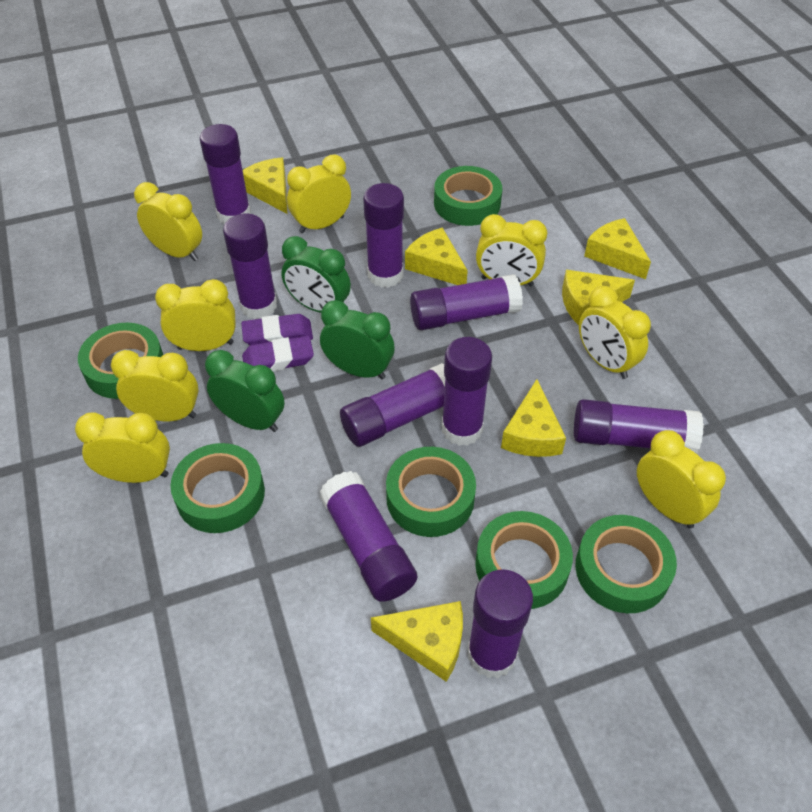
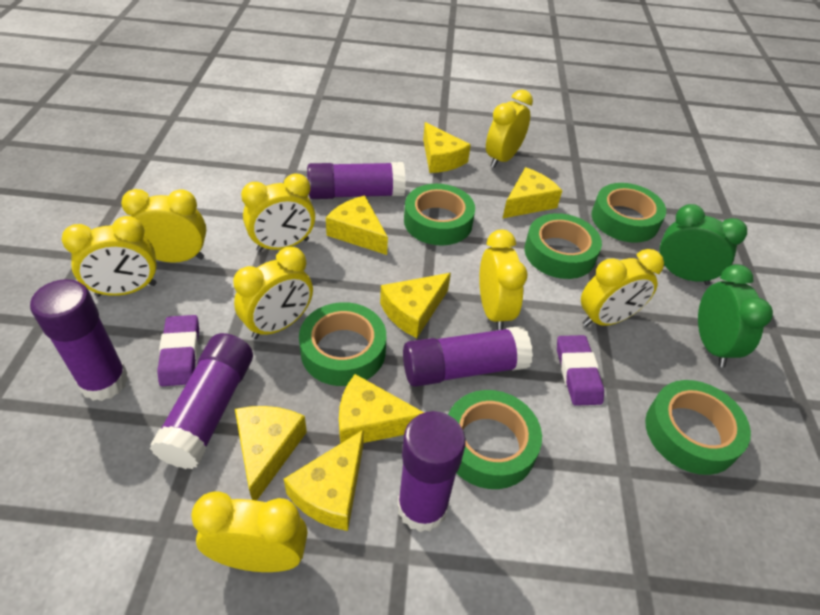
green clock: [205,350,284,432] [281,236,351,313] [320,300,395,379] = 3 -> [659,204,747,285] [698,265,773,367] = 2
purple glue stick: [200,124,251,225] [223,214,277,319] [319,471,417,602] [340,363,445,447] [363,183,404,288] [410,274,523,330] [442,337,492,446] [468,569,533,678] [574,399,704,453] = 9 -> [30,279,128,401] [150,333,253,469] [307,162,406,199] [397,411,466,532] [403,326,533,387] = 5
yellow cheese: [243,157,287,214] [371,601,463,682] [405,227,468,285] [501,379,566,457] [562,270,635,325] [584,218,651,279] = 6 -> [235,406,307,501] [284,430,363,531] [326,196,388,255] [339,374,424,444] [380,273,451,338] [423,122,471,173] [502,167,562,219] = 7

